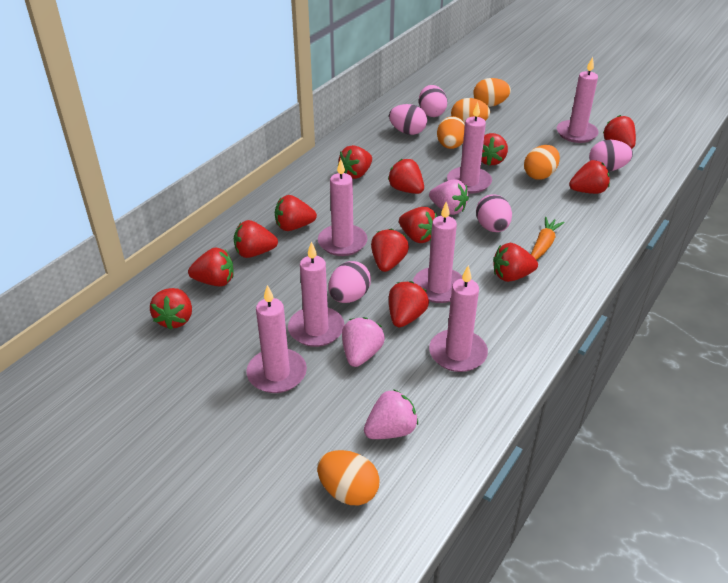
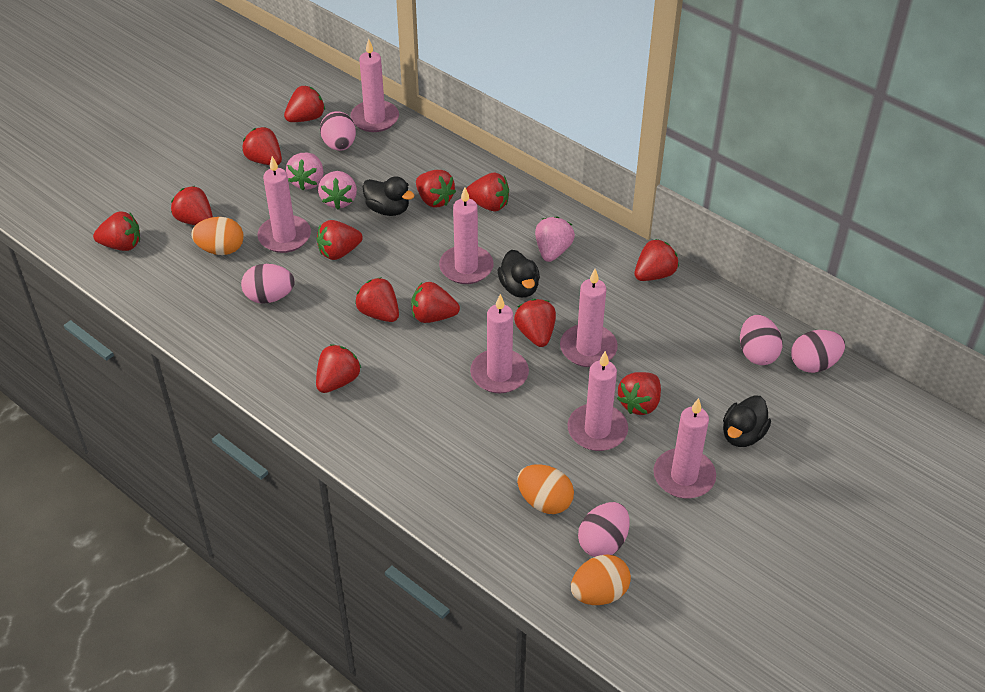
black duck: none = 0 -> [363,176,415,216] [498,250,540,298] [723,395,771,447] = 3
orange carrot: [531,217,564,260] = 1 -> none = 0
orange egg: [317,450,380,505] [437,116,465,149] [451,98,490,123] [473,78,511,107] [524,145,560,180] = 5 -> [191,217,243,255] [517,464,574,514] [571,554,631,605] = 3

